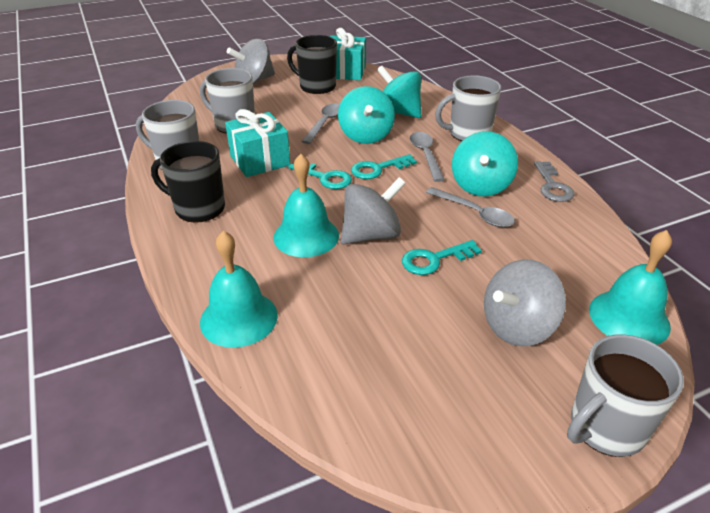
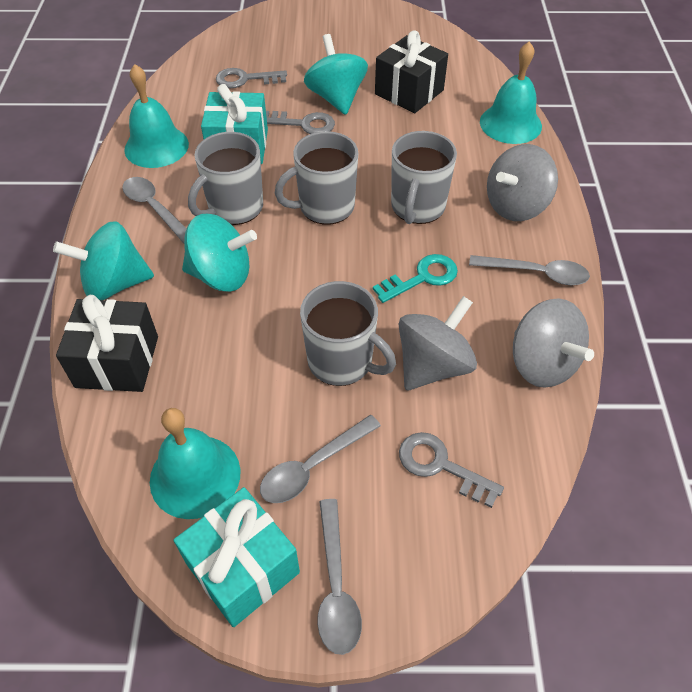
black gift: none = 0 -> [56,295,158,392] [375,31,448,113] = 2
black mug: [151,141,225,223] [287,35,337,94] = 2 -> none = 0
grey key: [534,161,574,202] = 1 -> [216,68,287,88] [266,111,335,134] [399,432,504,508] = 3
grey spoon: [301,103,340,144] [410,132,445,182] [426,187,515,227] = 3 -> [122,177,187,243] [260,415,381,503] [317,499,362,655] [469,255,590,285] = 4
turquoise key: [288,163,352,189] [351,154,417,179] [402,240,482,275] = 3 -> [373,254,458,303] = 1

